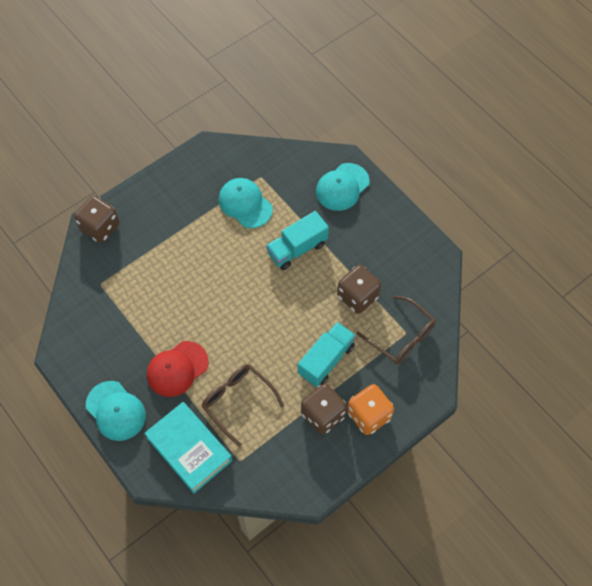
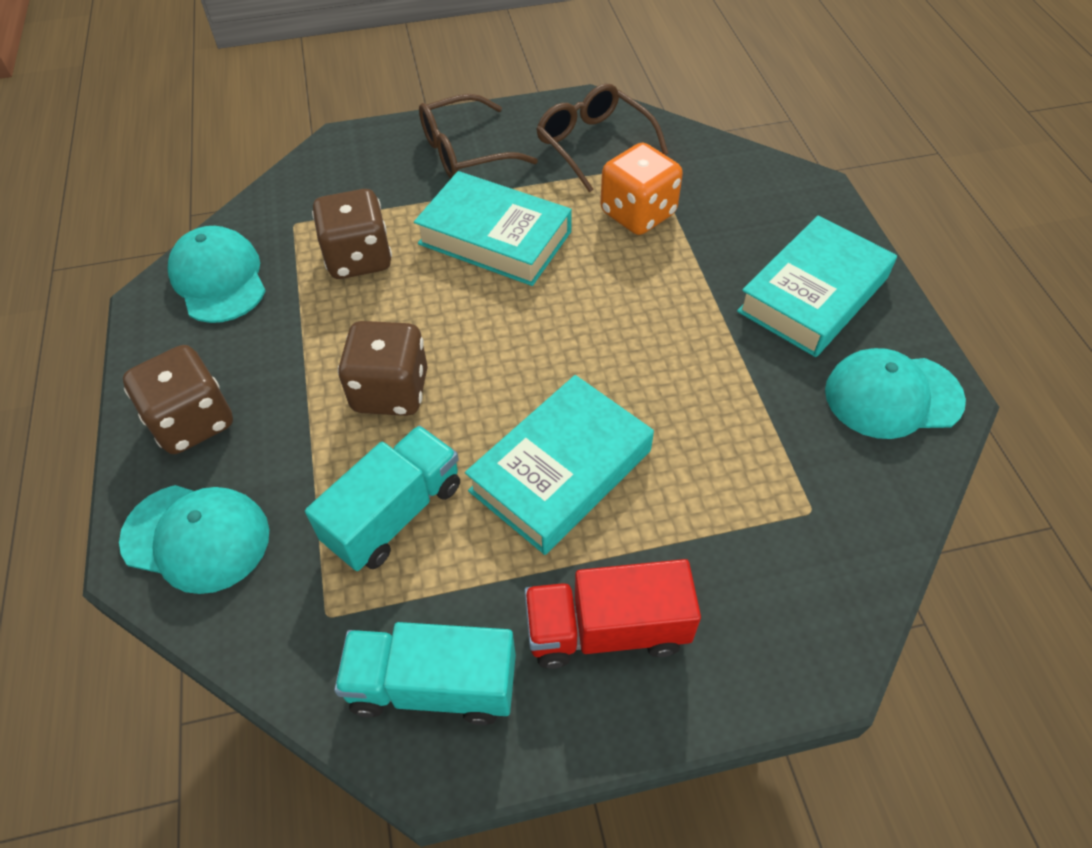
red cap: [147,341,208,397] = 1 -> none = 0
red truck: none = 0 -> [524,559,701,669] = 1
turquoise book: [144,402,232,493] = 1 -> [414,171,572,286] [465,375,654,555] [737,215,897,357] = 3

